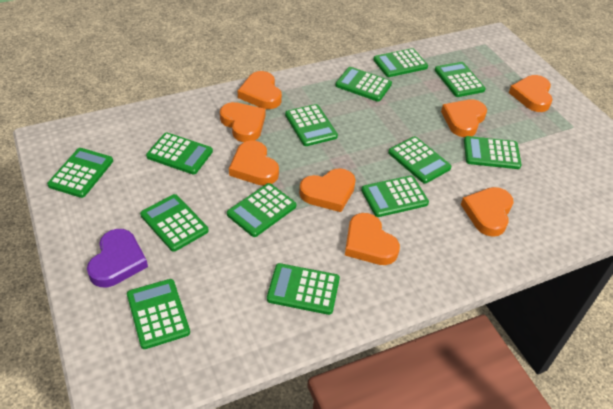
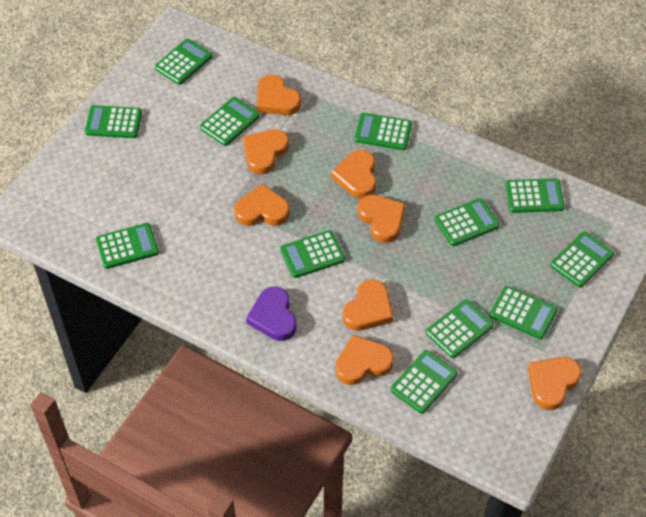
green calculator: [47,148,113,198] [127,279,190,349] [140,194,209,252] [146,133,213,174] [227,183,296,237] [267,263,340,315] [285,104,338,146] [335,67,392,102] [361,176,429,217] [373,48,428,77] [388,136,452,184] [435,62,486,97] [464,136,522,169] = 13 -> [85,105,142,138] [96,223,159,269] [155,39,212,85] [200,97,260,146] [280,230,345,278] [355,113,412,150] [390,350,458,414] [426,299,494,358] [435,198,500,246] [490,286,557,339] [505,178,565,213] [550,231,614,287] = 12

